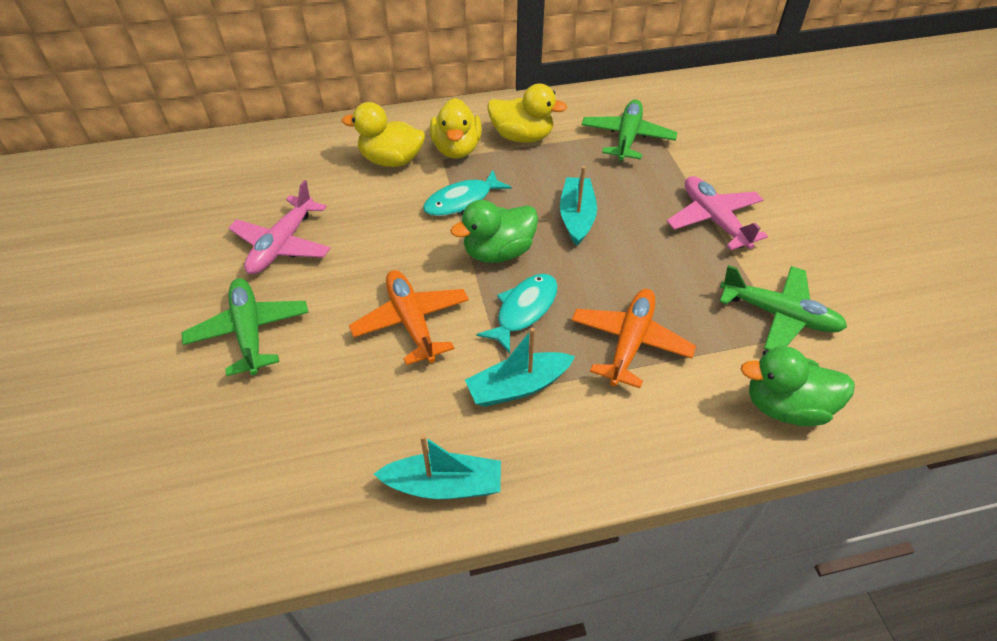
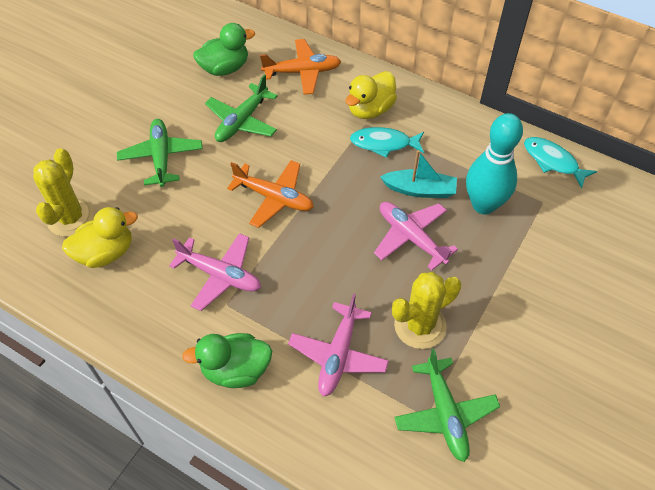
pink plane: [228,180,331,274] [667,176,768,250] = 2 -> [169,233,261,311] [288,293,389,397] [374,202,458,270] = 3
turquoise boat: [374,435,501,499] [465,328,575,407] [560,166,597,246] = 3 -> [380,150,457,198] = 1
turquoise bowling pin: none = 0 -> [466,113,523,214] = 1
yellow cactus: none = 0 -> [33,148,95,237] [392,272,461,349] = 2
yellow duck: [342,102,425,167] [430,98,482,159] [488,84,567,143] = 3 -> [62,207,138,268] [346,71,397,119] = 2

